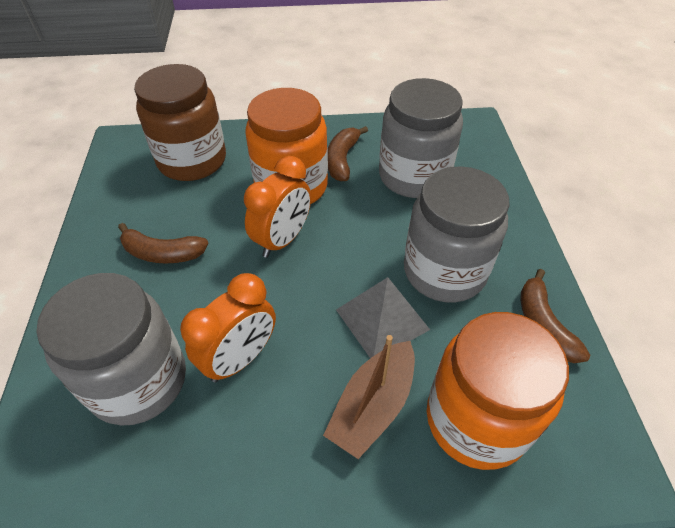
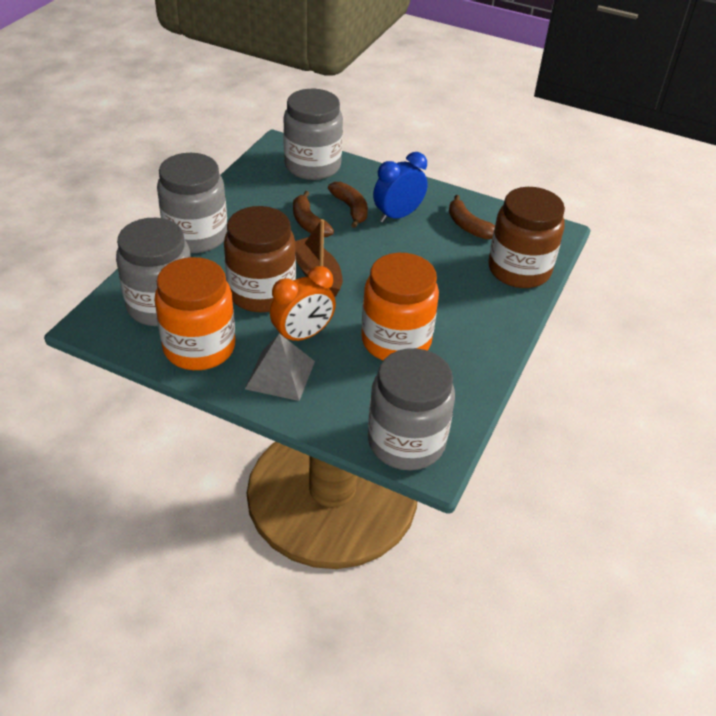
blue clock: none = 0 -> [373,152,428,222] = 1
brown jar: [134,64,226,181] = 1 -> [224,206,296,313] [488,187,565,288] = 2
grey jar: [36,273,186,426] [379,78,463,198] [404,166,509,302] = 3 -> [116,218,191,326] [157,153,227,253] [283,89,343,180] [368,348,455,470] = 4
orange clock: [180,273,276,382] [244,156,311,258] = 2 -> [270,266,336,341] = 1

